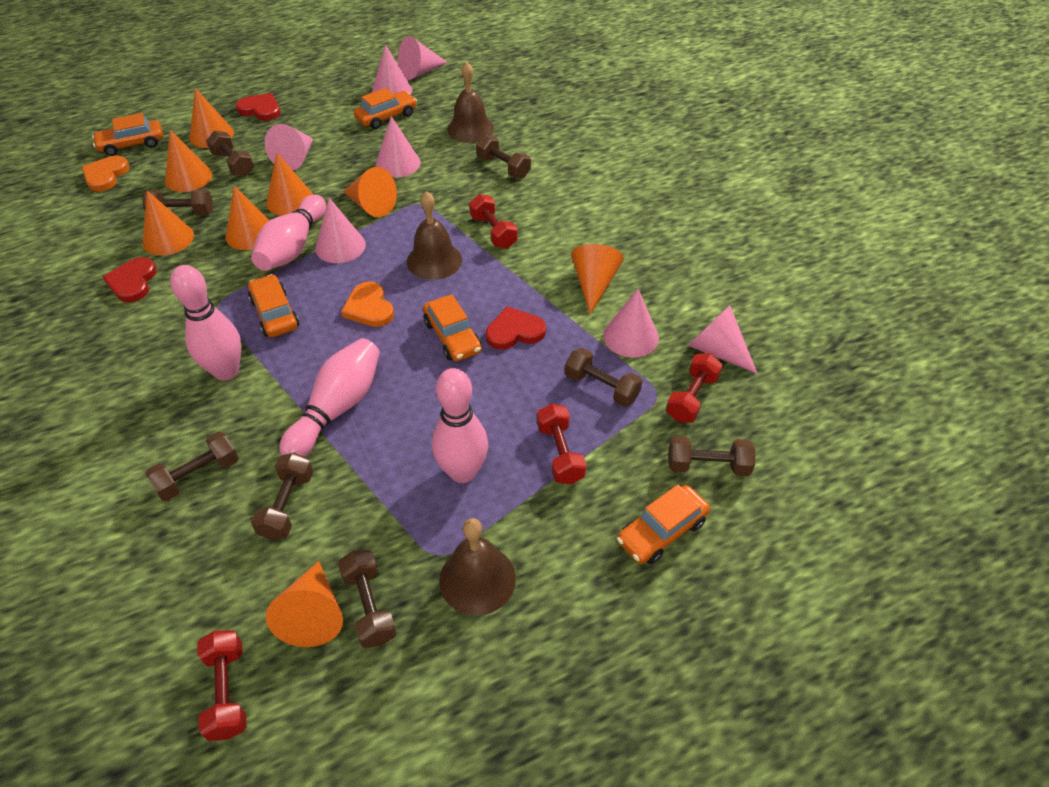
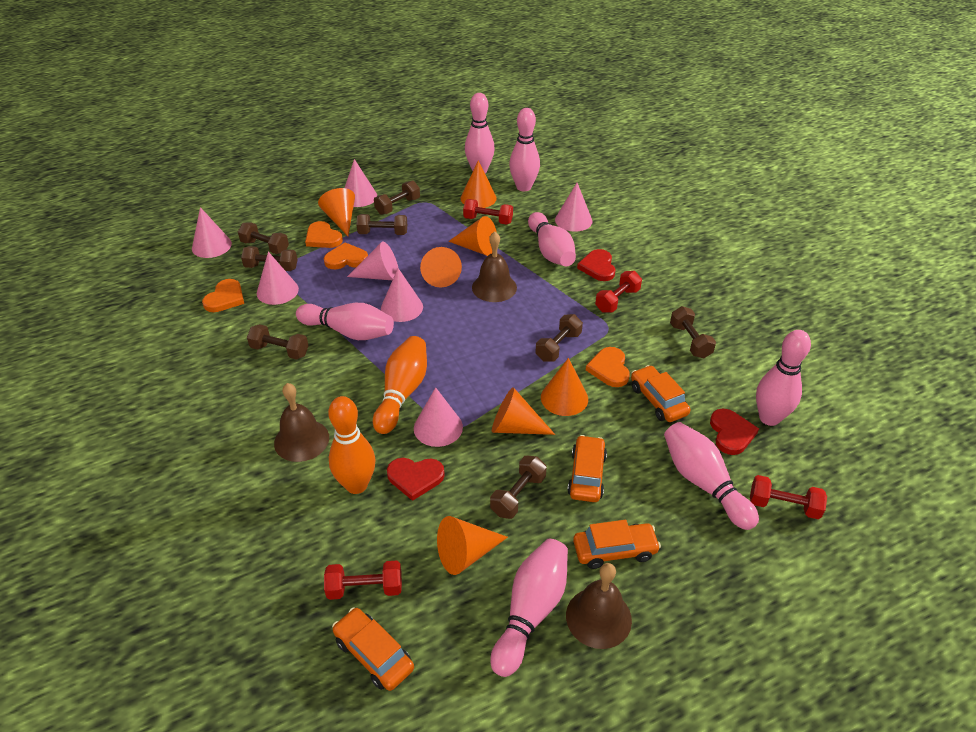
orange bowling pin: none = 0 -> [328,396,376,494] [373,336,427,434] = 2
orange car: [92,113,163,156] [248,274,299,337] [353,88,417,129] [423,294,482,361] [617,485,710,564] = 5 -> [332,607,414,691] [567,435,607,502] [573,520,661,569] [631,365,690,422] = 4
orange cone: [143,191,194,255] [165,130,212,192] [189,88,234,148] [226,185,269,250] [266,153,313,216] [266,561,343,647] [343,167,397,217] [571,244,624,314] = 8 -> [318,188,355,236] [420,247,462,288] [437,516,508,575] [448,216,497,256] [461,161,497,208] [492,387,555,435] [541,358,588,416] = 7
orange heart: [82,156,130,192] [341,282,394,327] = 2 -> [202,279,244,312] [305,221,343,248] [324,242,368,269] [586,347,630,387] = 4
pink bowling pin: [170,265,241,381] [251,195,326,271] [279,338,380,457] [432,368,488,483] = 4 -> [296,303,394,340] [465,93,495,174] [490,539,568,677] [509,108,540,191] [528,212,576,266] [664,422,759,530] [756,330,811,426] = 7

